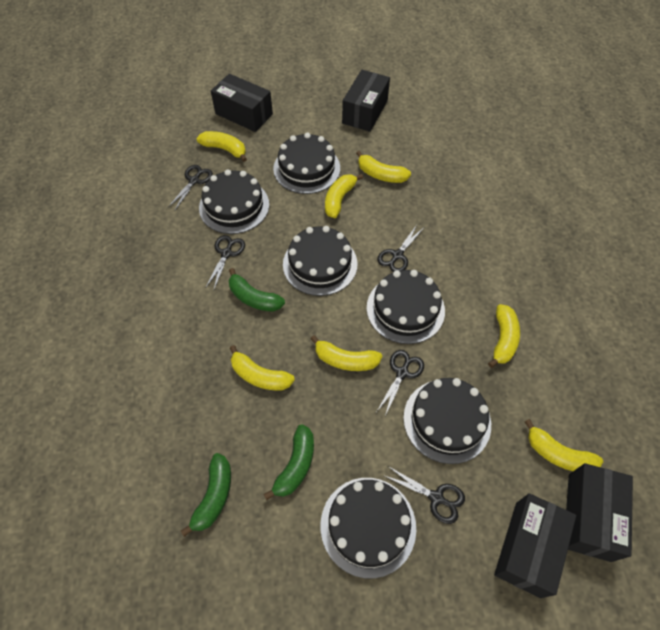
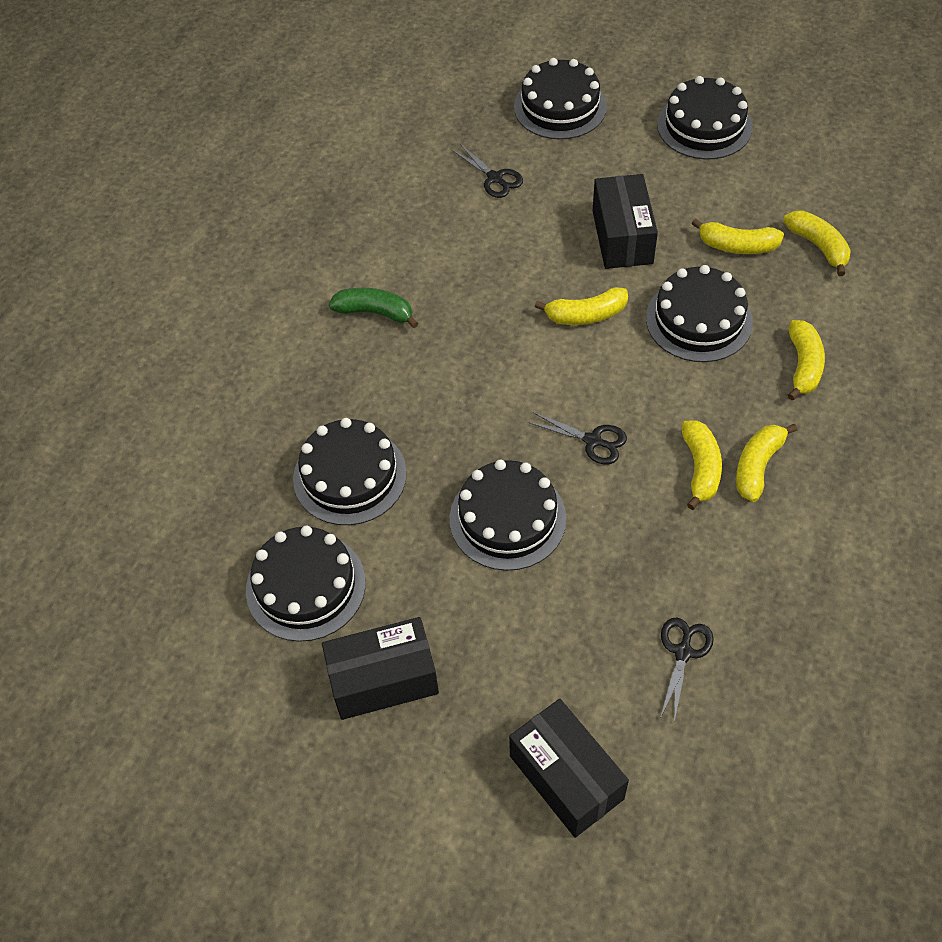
black box: [211,74,273,132] [342,70,390,132] [494,493,576,598] [566,463,633,562] = 4 -> [322,617,439,720] [509,699,629,838] [593,174,658,269] = 3
black scissors: [168,165,213,210] [206,235,245,289] [377,225,423,272] [377,350,424,416] [383,466,465,524] = 5 -> [452,144,523,198] [528,412,627,465] [660,618,714,722] = 3
green banana: [181,453,231,537] [229,268,285,312] [264,424,314,500] = 3 -> [329,288,418,328] = 1
yellow banana: [196,131,247,162] [230,345,295,390] [310,335,382,371] [325,174,363,218] [356,151,411,183] [488,304,520,368] [525,419,603,471] = 7 -> [535,287,628,325] [681,421,722,510] [691,218,784,254] [736,424,798,502] [783,210,851,276] [788,320,825,400] = 6

